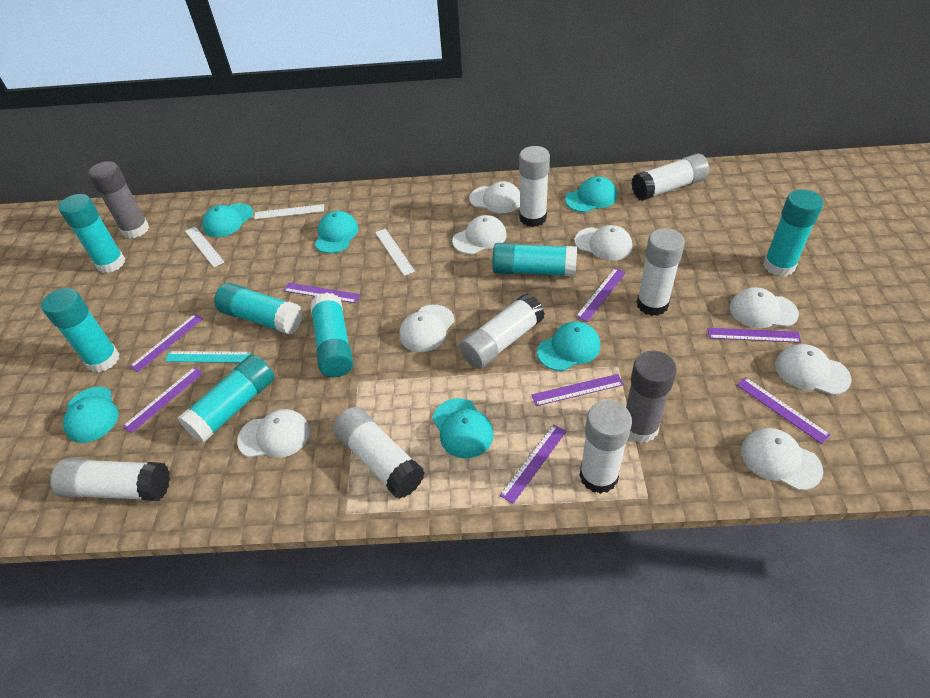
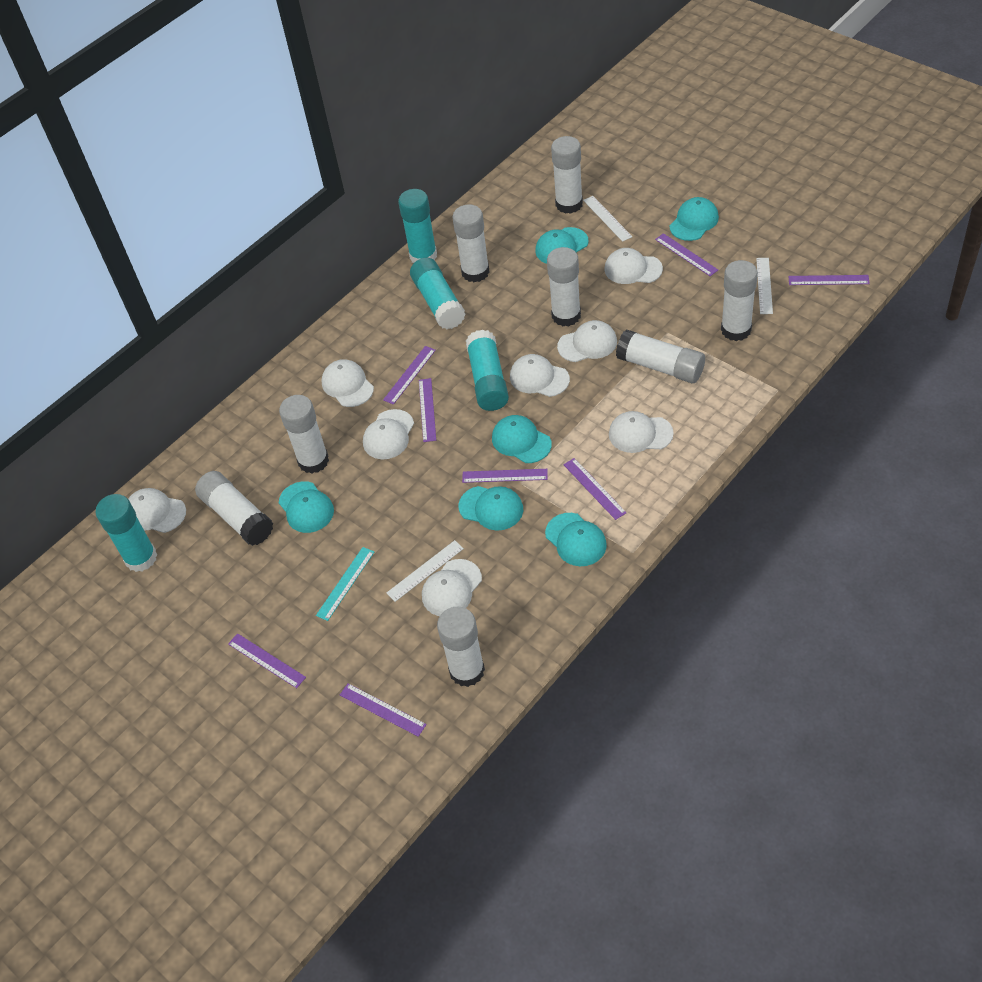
grey glue stick: [88,161,149,239] [626,351,677,443] = 2 -> none = 0
turquoise glue stick: [41,288,120,372] [58,194,125,273] [178,354,275,443] [214,283,302,334] [310,293,353,377] [492,243,577,277] [763,189,823,276] = 7 -> [95,494,157,572] [398,189,437,263] [410,258,466,329] [466,330,509,411] = 4
white glue stick: [50,458,170,501] [333,407,425,499] [459,294,545,369] [519,146,550,227] [579,400,632,494] [631,154,709,201] [636,228,685,316] = 7 -> [195,471,273,546] [279,395,329,474] [437,606,485,687] [452,205,490,282] [547,247,581,326] [551,136,583,214] [616,329,705,383] [721,260,758,341] = 8

